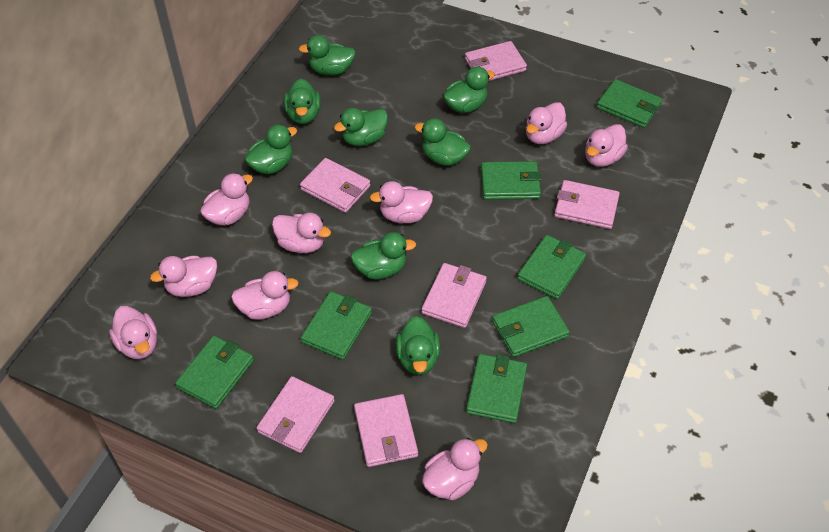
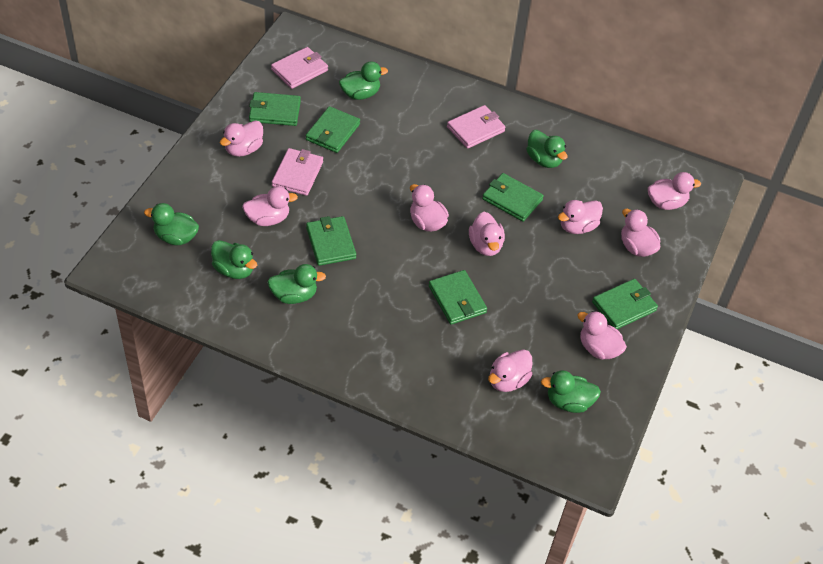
green duck: [245,124,297,174] [284,79,321,124] [299,35,356,76] [334,108,388,146] [351,232,416,279] [396,316,440,375] [415,118,471,166] [443,66,495,113] = 8 -> [144,203,199,245] [211,240,257,279] [267,264,326,304] [339,61,388,100] [526,130,568,168] [541,370,601,413] = 6
green wallet: [175,336,254,409] [301,291,372,360] [466,354,527,423] [481,161,541,200] [492,296,570,357] [517,235,586,299] [597,79,662,128] = 7 -> [249,92,301,126] [306,106,360,153] [306,216,356,266] [429,270,487,325] [482,173,544,222] [592,279,658,329] = 6
pink wallet: [257,376,335,453] [300,158,370,213] [354,394,418,467] [422,263,487,328] [465,41,527,81] [554,180,620,229] = 6 -> [271,47,328,89] [272,148,323,196] [447,105,506,149] = 3

